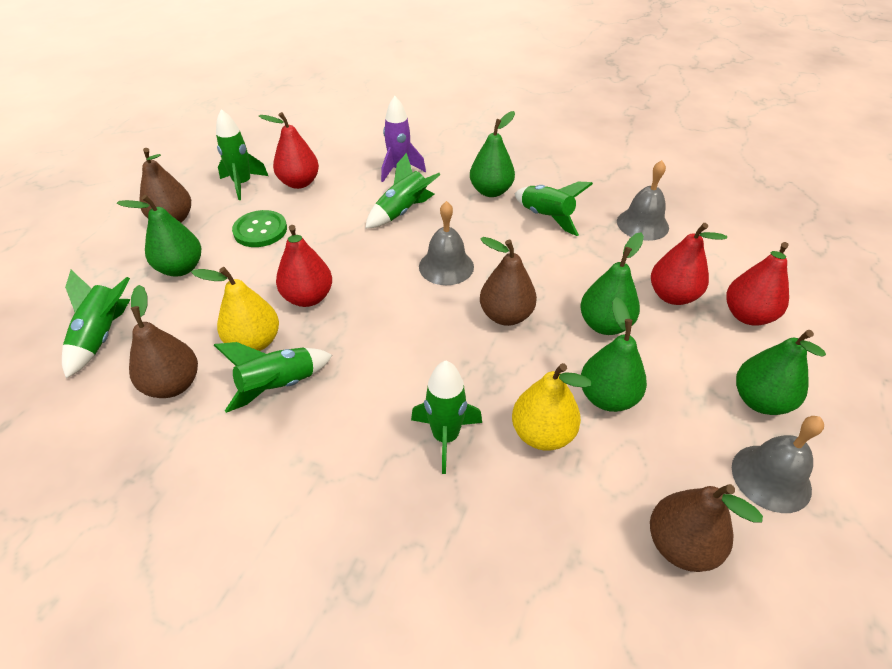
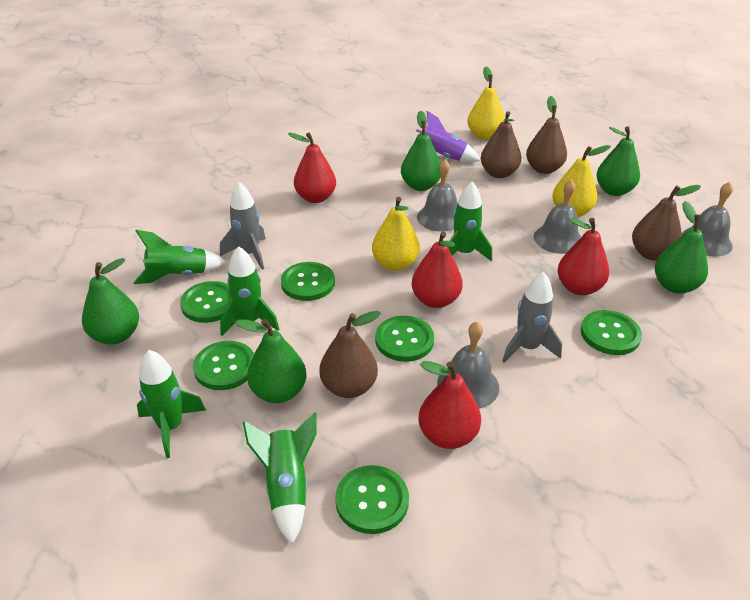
green button: [232,210,287,247] = 1 -> [180,281,231,323] [193,341,254,390] [281,262,335,301] [335,465,409,534] [375,316,434,362] [581,310,642,355] = 6
green rocket: [62,270,131,378] [214,342,332,413] [216,109,268,200] [365,153,440,228] [411,360,482,474] [515,182,593,236] = 6 -> [133,230,226,284] [137,350,206,458] [220,246,279,336] [243,412,317,544] [448,181,492,261] = 5
grey bell: [419,201,474,285] [617,160,669,241] [732,416,824,513] = 3 -> [417,159,457,232] [437,322,499,409] [534,179,581,254] [682,182,733,257] = 4
grey rocket: none = 0 -> [220,182,266,270] [502,272,562,363] = 2
yellow pear: [191,267,279,351] [512,363,591,451] = 2 -> [372,197,420,271] [467,67,505,140] [552,145,611,217] = 3

